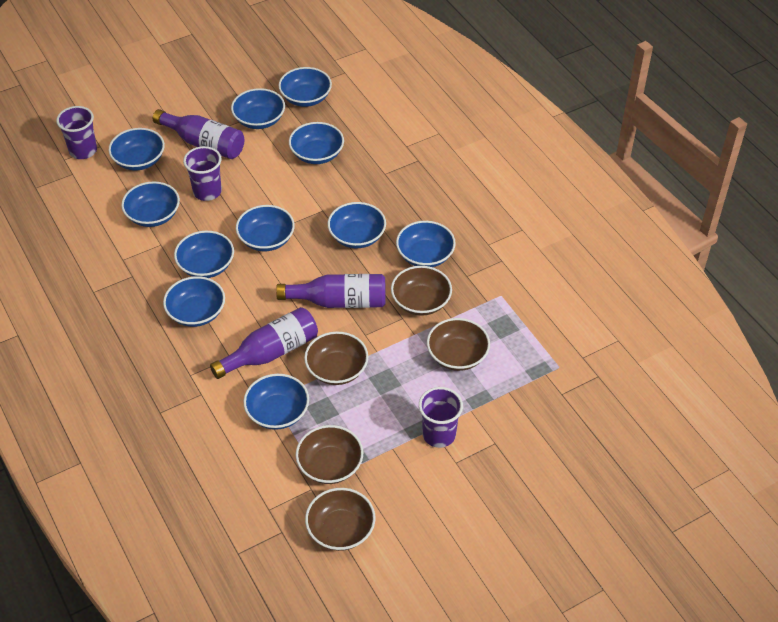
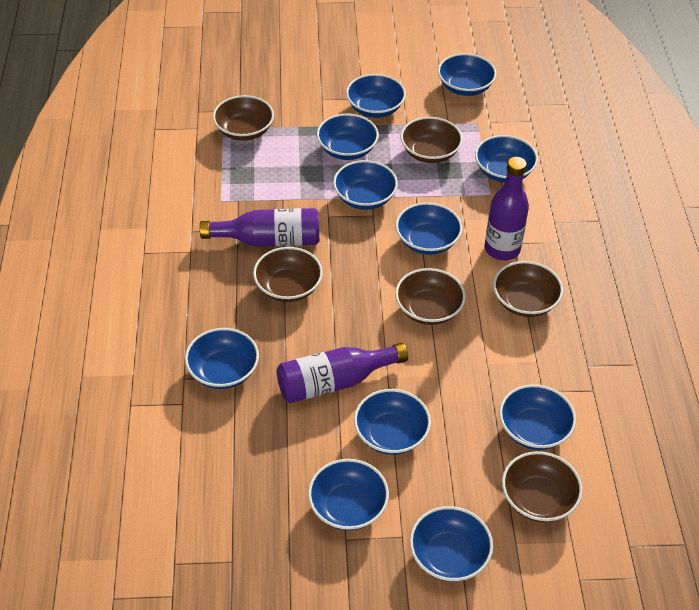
brown bowl: [296,425,363,484] [304,331,368,385] [305,488,375,551] [391,266,452,316] [427,318,490,371] = 5 -> [213,95,274,141] [253,247,323,302] [395,268,466,325] [401,117,463,163] [493,261,563,317] [502,451,583,522] = 6
purple cup: [56,106,97,159] [183,146,222,201] [419,387,463,448] = 3 -> none = 0

